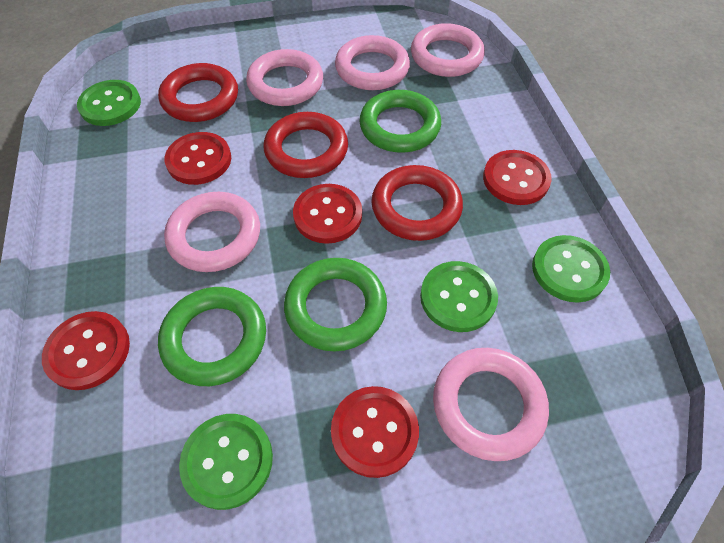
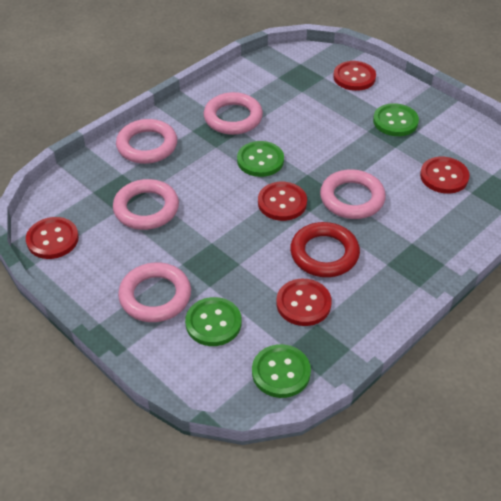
green ring: [158,287,266,386] [284,258,387,352] [359,90,441,153] = 3 -> none = 0
red ring: [158,63,238,122] [264,112,348,178] [371,165,463,241] = 3 -> [290,222,360,277] = 1

